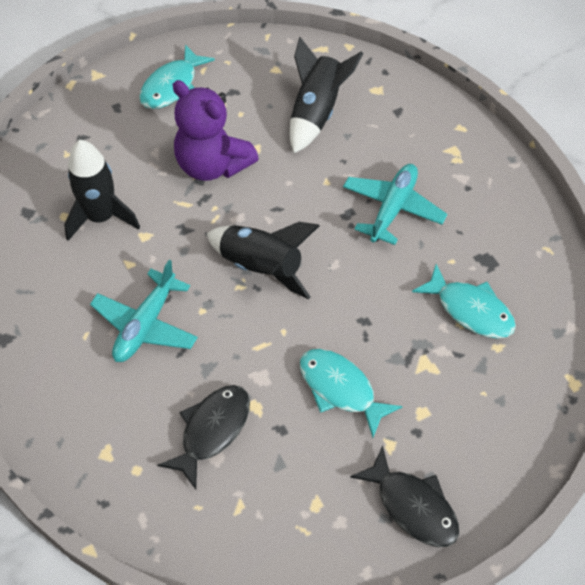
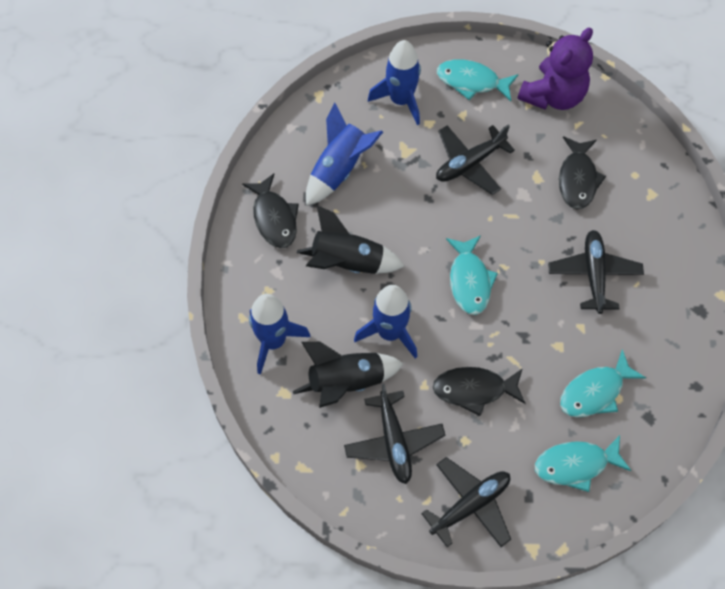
black fish: [157,385,250,489] [350,446,459,547] = 2 -> [242,173,299,248] [433,367,526,416] [559,136,606,209] = 3
black plane: none = 0 -> [344,384,446,484] [421,457,511,547] [436,125,515,195] [548,230,644,314] = 4
black rocket: [64,140,140,241] [207,222,320,299] [290,37,363,153] = 3 -> [293,342,404,408] [297,205,405,274] = 2
blue rocket: none = 0 -> [249,294,310,375] [306,103,383,206] [354,285,417,359] [368,40,421,125] = 4
turquoise fish: [139,44,215,109] [300,349,403,438] [412,264,516,339] = 3 -> [437,59,518,101] [446,235,498,315] [535,435,631,492] [560,349,646,417] = 4
turquoise plane: [90,260,198,362] [343,164,447,245] = 2 -> none = 0

